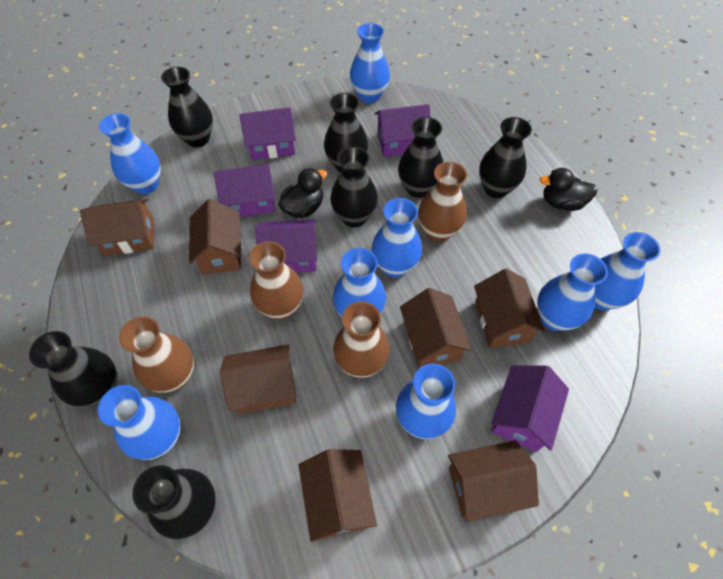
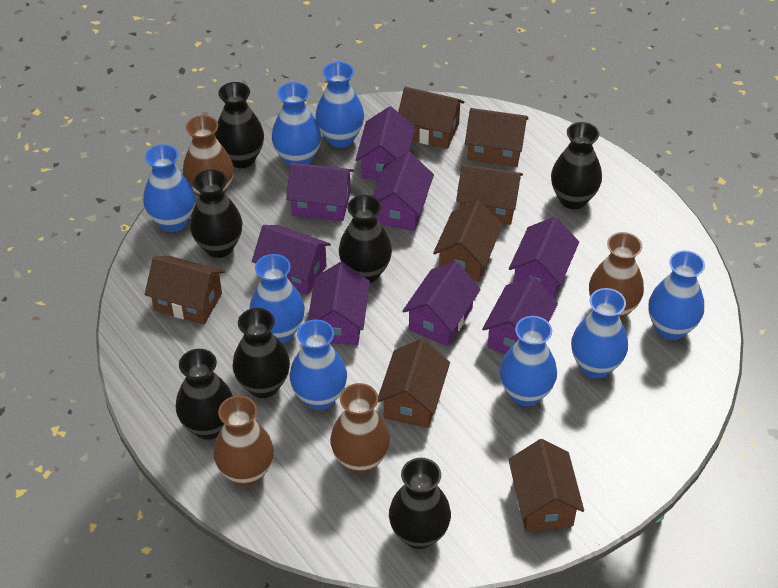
black duck: [278,168,327,218] [539,168,598,211] = 2 -> none = 0
purple house: [213,164,275,217] [239,107,296,160] [255,220,317,272] [375,104,431,157] [491,365,569,452] = 5 -> [252,225,331,295] [286,163,354,221] [307,262,370,345] [356,106,415,180] [373,152,434,231] [402,261,481,346] [482,277,558,354] [509,217,579,298] = 8

